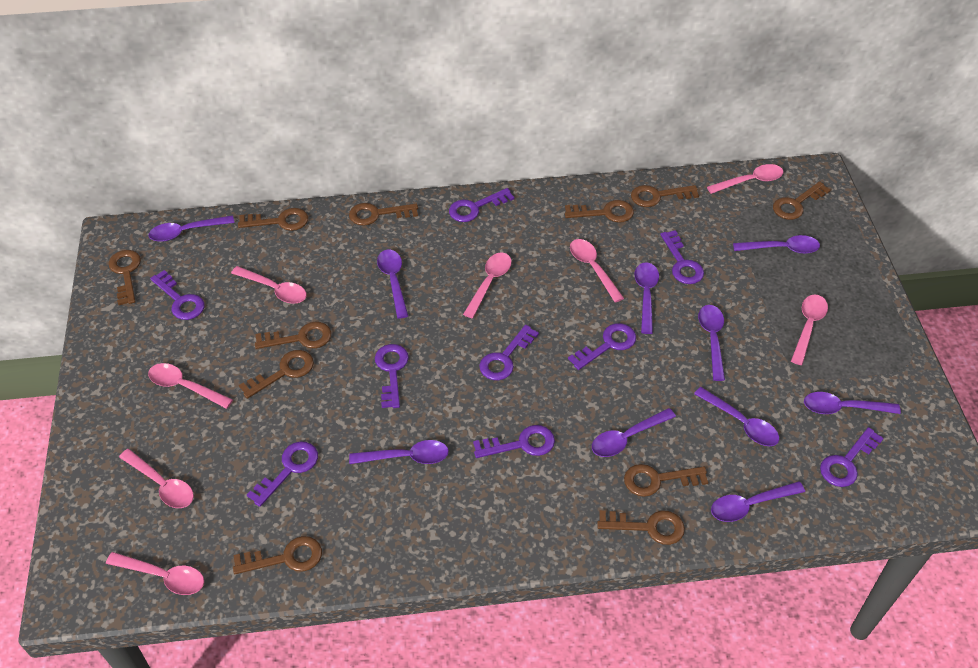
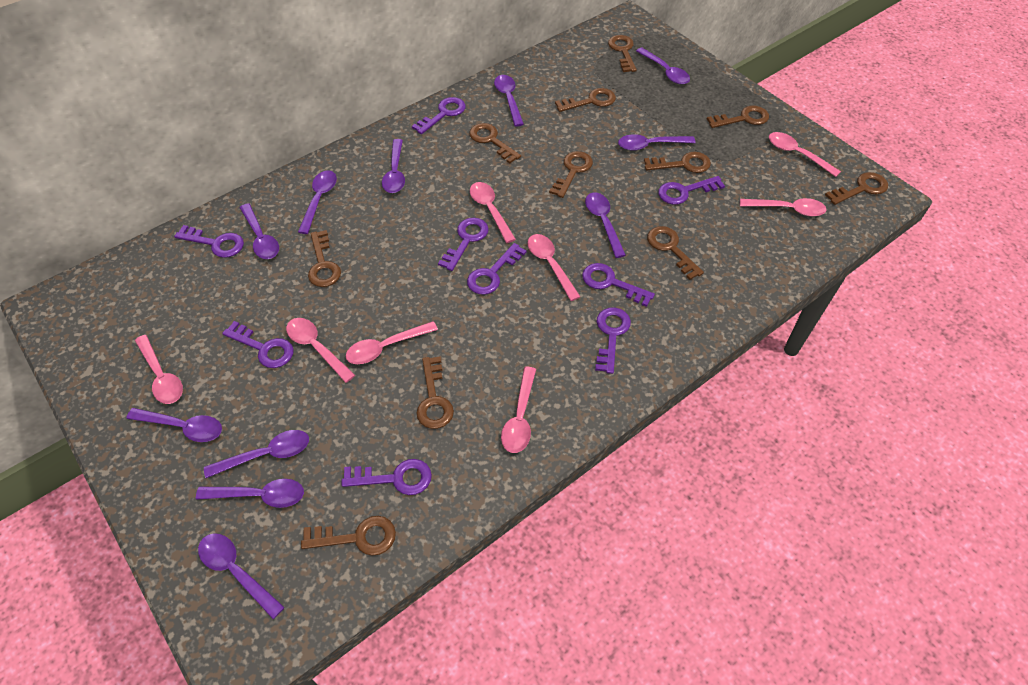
purple spoon: [149,215,235,242] [349,440,449,464] [377,250,408,319] [592,408,676,457] [634,262,659,334] [694,387,779,446] [698,305,725,381] [711,481,805,522] [733,235,820,254] [804,392,901,414] = 10 -> [127,408,222,442] [196,479,304,508] [198,533,285,619] [204,430,309,478] [240,203,279,259] [298,171,337,234] [382,139,405,193] [494,75,524,127] [585,192,626,258] [618,134,695,151] [636,48,690,84] = 11

